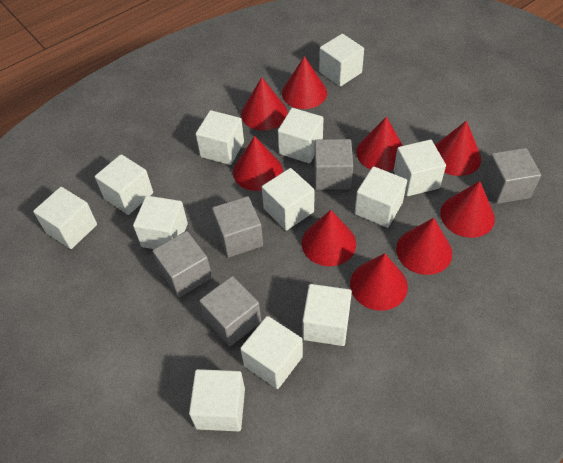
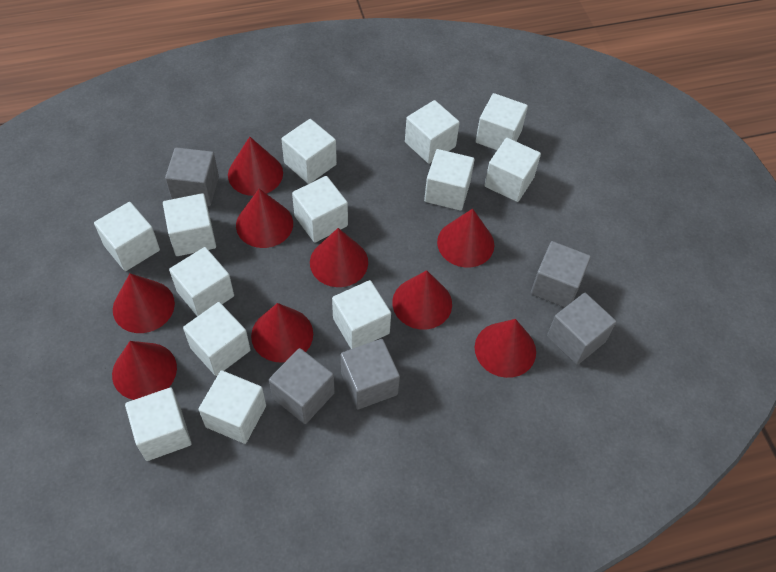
white cube: [33,187,97,249] [95,154,153,215] [133,196,188,249] [189,369,245,431] [196,110,244,165] [240,316,303,389] [262,168,315,231] [278,108,324,163] [302,284,352,346] [319,34,364,87] [355,166,407,228] [394,140,446,196] = 12 -> [94,202,160,271] [125,388,192,461] [163,193,216,256] [169,247,234,317] [183,302,251,376] [198,370,266,444] [281,119,337,184] [292,176,348,243] [332,280,391,349] [405,100,460,164] [424,149,475,211] [476,93,528,150] [484,138,541,202] = 13

